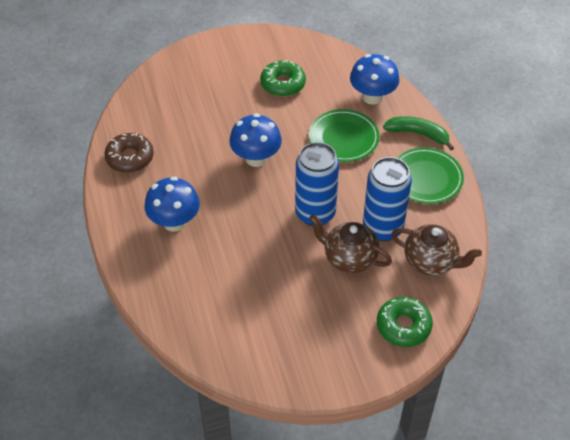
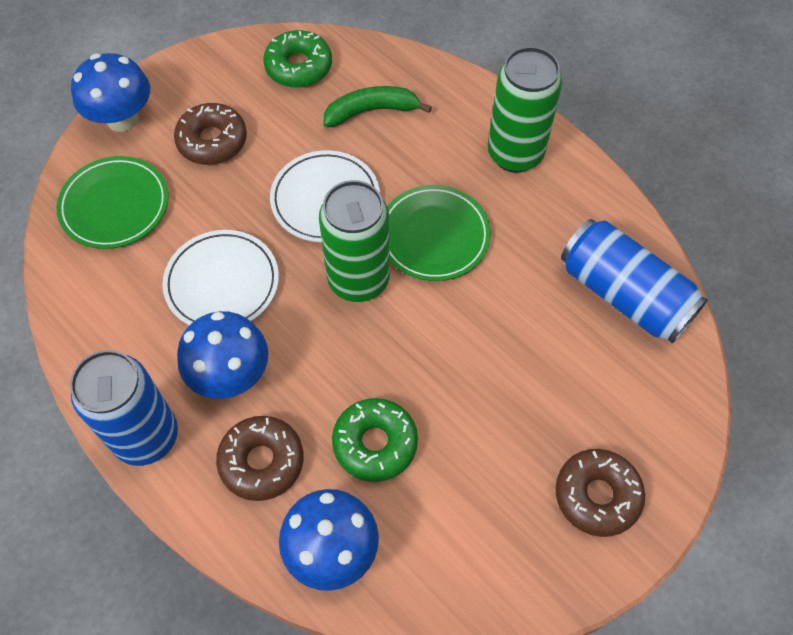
brown donut: [104,133,154,173] = 1 -> [174,103,247,165] [216,416,304,501] [555,449,645,537] = 3
brown teapot: [309,214,392,273] [392,224,482,276] = 2 -> none = 0
green can: none = 0 -> [319,180,390,302] [488,47,562,173] = 2
white plate: none = 0 -> [162,230,279,325] [270,150,380,242] = 2

